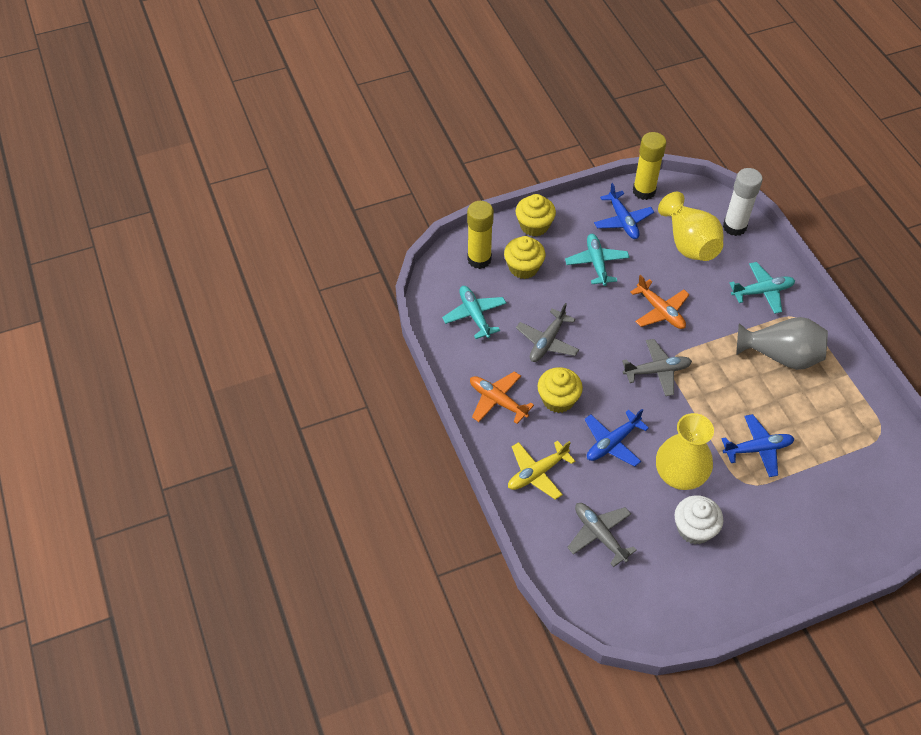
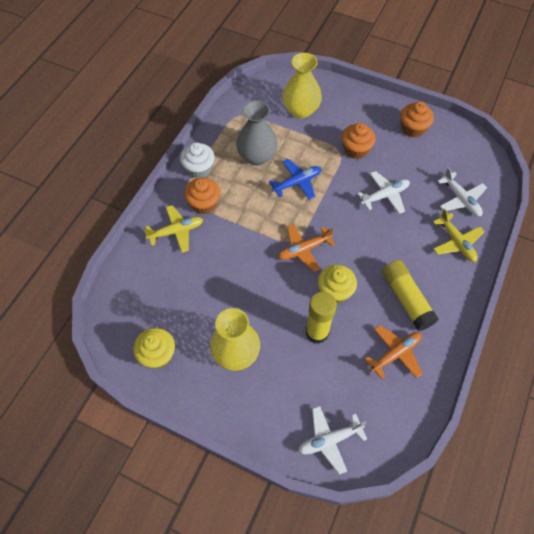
blue plane: [584,409,649,467] [594,183,654,239] [721,414,795,477] = 3 -> [269,159,321,200] = 1
grey plane: [516,303,579,362] [567,503,637,567] [622,339,692,396] = 3 -> none = 0
orange cupcake: none = 0 -> [184,178,220,214] [342,123,376,159] [400,102,434,138] = 3
turquoise plane: [442,286,506,339] [565,234,629,286] [729,262,795,314] = 3 -> none = 0
white glue stick: [723,168,763,236] = 1 -> none = 0
white plane: none = 0 -> [298,406,367,475] [357,171,410,214] [438,167,487,216] = 3
yellow cupcake: [504,236,545,279] [515,194,556,236] [538,367,583,413] = 3 -> [133,328,175,369] [318,265,357,303] = 2
yellow plane: [508,441,575,500] = 1 -> [144,205,203,253] [433,209,485,262] = 2

